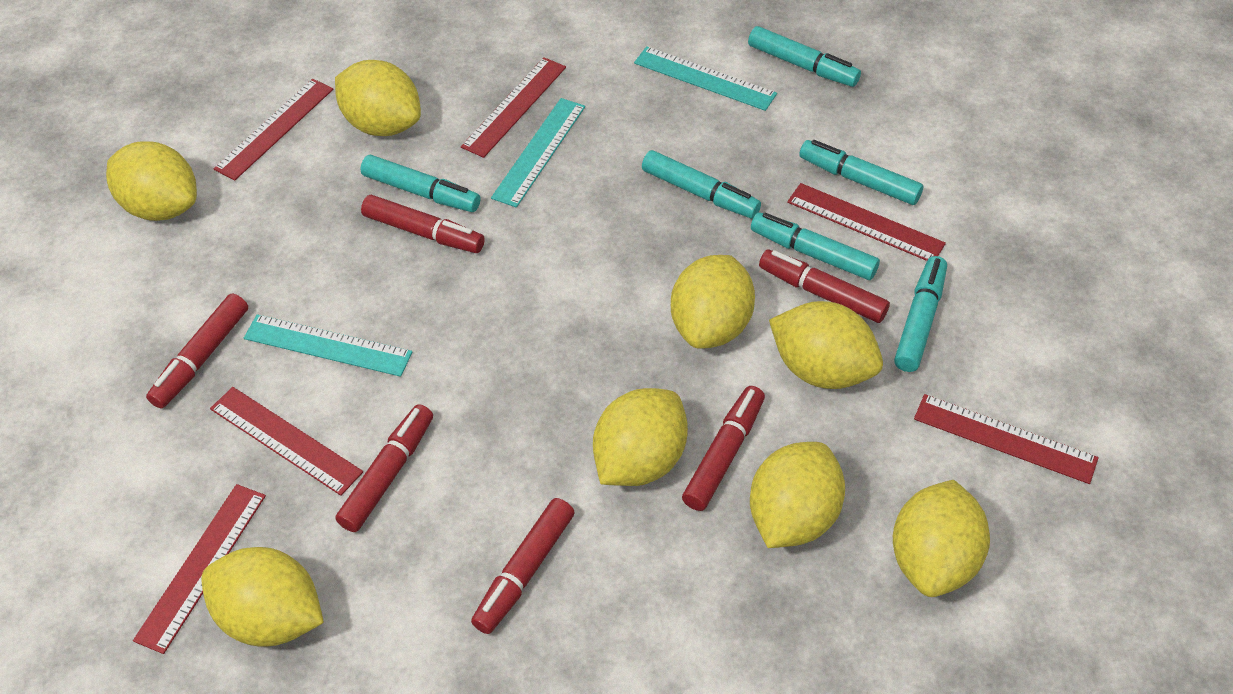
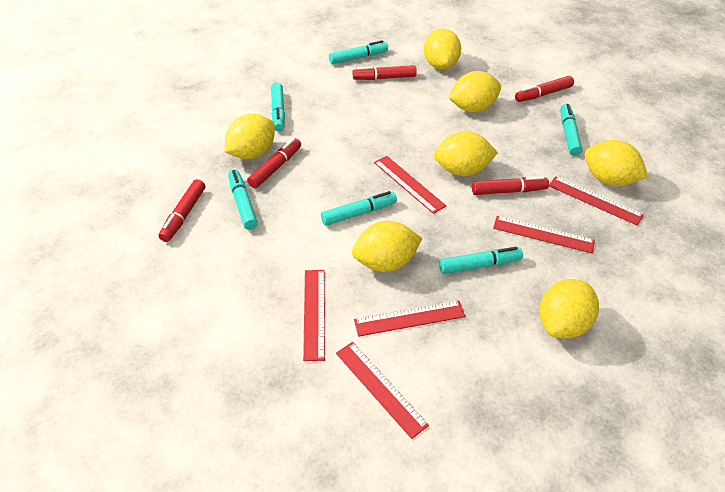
red marker: [146,293,248,408] [335,404,433,532] [361,195,485,253] [471,498,574,634] [682,386,765,511] [759,250,890,323] = 6 -> [158,179,205,242] [247,138,301,188] [352,65,417,80] [472,176,549,195] [515,76,574,102] = 5
turquoise ruler: [244,314,412,377] [491,98,585,208] [634,46,777,111] = 3 -> none = 0
yellow lemon: [106,141,197,221] [201,547,324,647] [335,60,421,136] [593,388,688,486] [671,255,755,349] [750,442,845,548] [769,301,883,389] [893,480,990,597] = 8 -> [224,114,275,159] [352,221,423,272] [424,29,461,69] [434,131,498,176] [449,71,501,112] [540,279,599,339] [585,140,649,186] = 7

